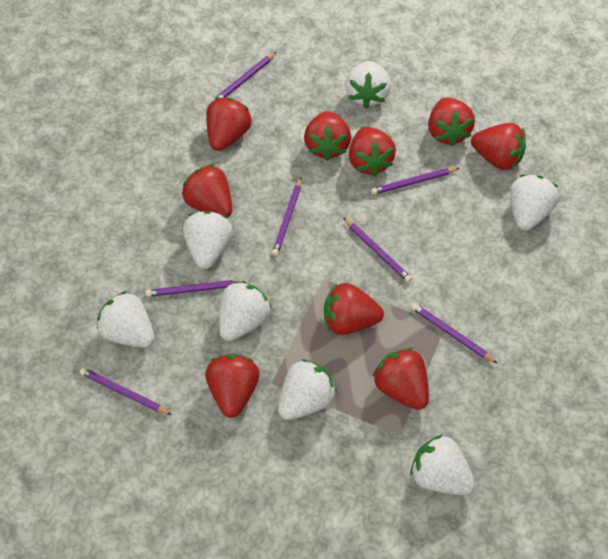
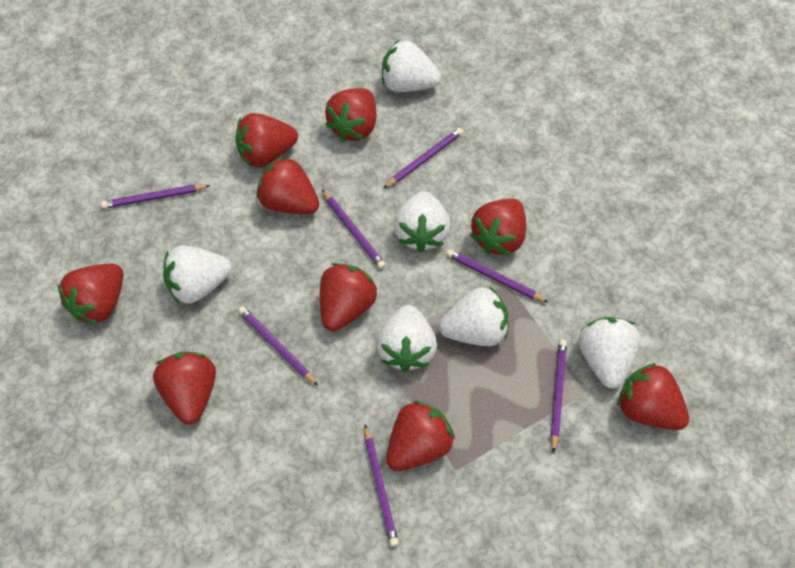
white strawberry: [97,291,155,348] [183,211,233,269] [219,281,272,341] [278,359,337,420] [345,61,391,108] [410,434,475,495] [510,174,559,231] = 7 -> [163,245,232,304] [376,305,437,372] [382,40,441,92] [394,191,451,253] [439,287,508,346] [578,317,640,389] = 6

